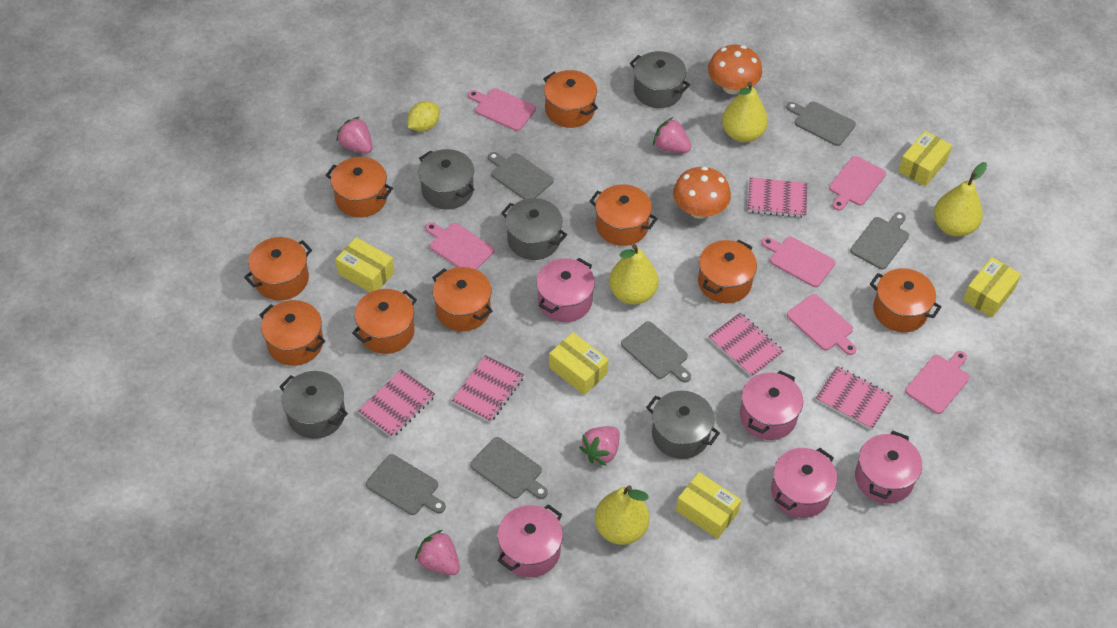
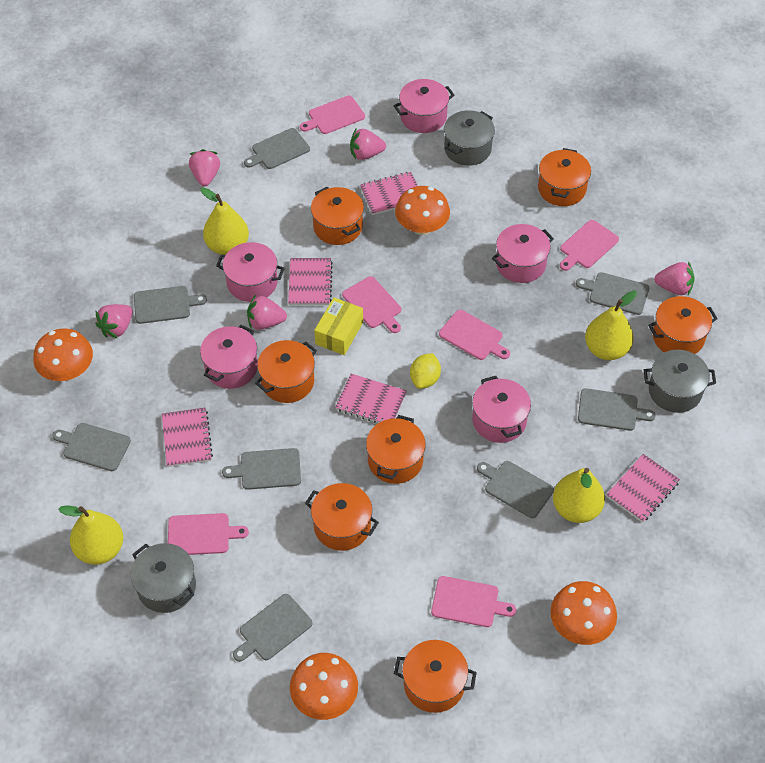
grey cutting board: [366,454,446,515] [470,437,548,499] [488,152,554,199] [621,321,691,383] [786,101,856,146] [850,212,909,269] = 6 -> [52,423,131,471] [134,286,207,324] [222,448,301,490] [233,594,313,662] [244,128,310,169] [477,461,554,518] [576,272,649,315] [578,388,656,431] = 8
grey pot: [279,371,348,439] [419,149,475,210] [501,198,567,260] [630,51,690,108] [646,391,720,459] = 5 -> [131,543,196,613] [444,110,495,166] [644,350,716,413] = 3
orange mushroom: [673,166,731,219] [708,45,762,94] = 2 -> [33,328,93,381] [290,653,358,720] [395,186,450,235] [550,581,617,645] = 4
orange pot: [244,237,312,300] [260,300,325,366] [326,157,393,218] [352,289,417,354] [432,267,493,331] [543,70,598,128] [590,184,658,246] [698,240,757,303] [870,268,941,332] = 9 -> [255,340,317,403] [305,483,379,551] [311,187,364,245] [366,415,426,484] [394,640,477,713] [538,148,591,206] [648,296,718,354] = 7
pink strawberry: [336,117,372,154] [415,530,460,575] [579,426,620,466] [653,117,691,153] = 4 -> [95,304,133,338] [189,149,220,186] [247,295,287,330] [350,129,386,160] [654,262,694,295] = 5
yellow box: [335,237,395,292] [549,332,609,395] [676,472,741,539] [898,131,952,187] [963,257,1021,318] = 5 -> [314,298,363,355] = 1

